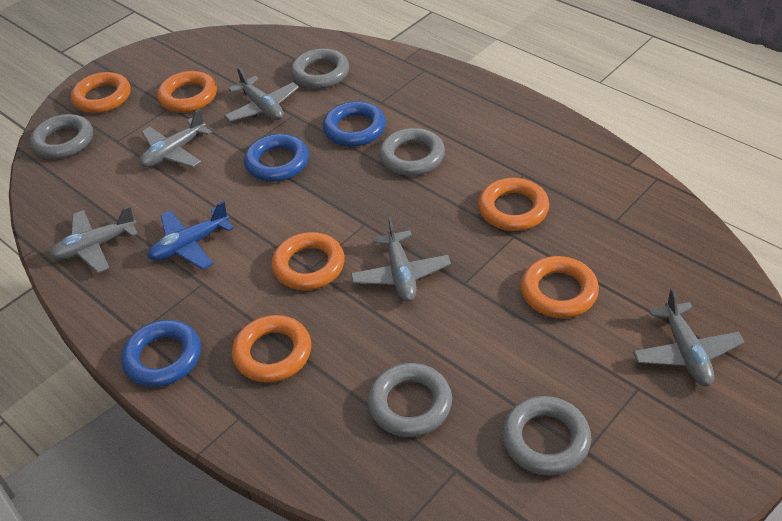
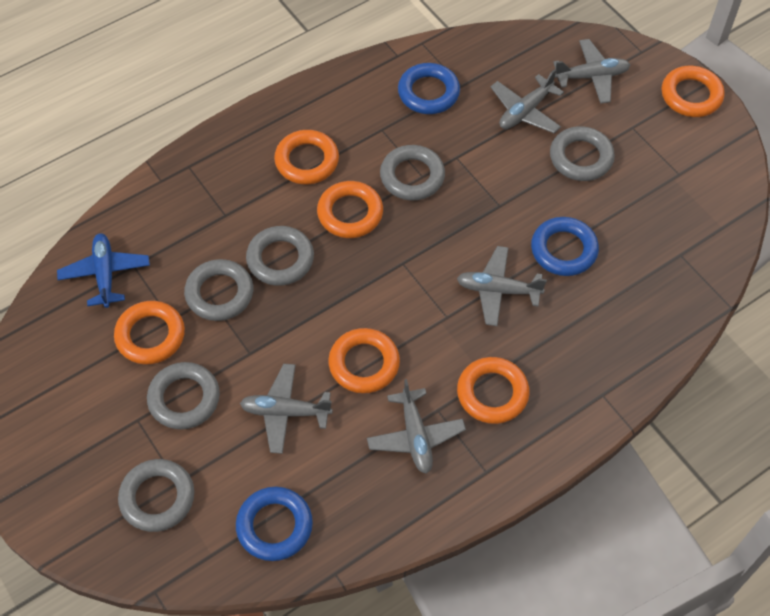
grey ring: [30,114,93,159] [291,48,349,89] [368,363,452,437] [379,128,445,176] [502,396,591,476] = 5 -> [118,459,194,532] [147,362,220,429] [184,259,253,321] [246,226,314,286] [380,145,445,200] [550,126,615,181] = 6

